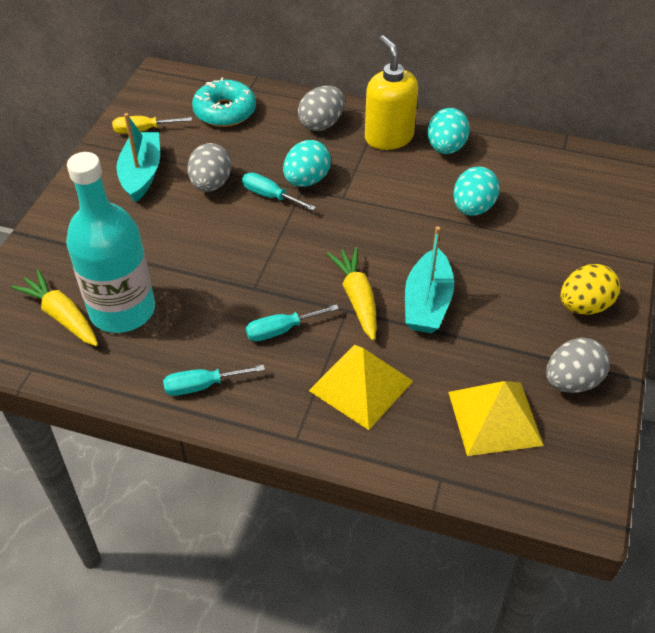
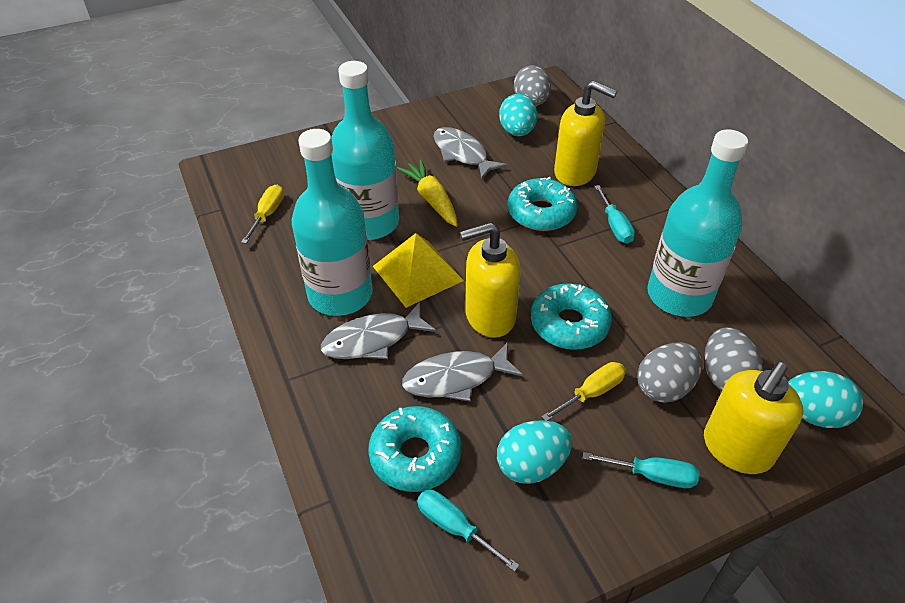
grey fish: none = 0 -> [321,302,436,359] [402,342,523,402] [433,127,508,179] = 3
turquoise boat: [116,113,160,203] [405,226,454,333] = 2 -> none = 0
turquoise bottle: [66,152,155,333] = 1 -> [292,129,373,316] [331,61,399,240] [647,129,748,317] = 3
turquoise donut: [192,78,256,127] = 1 -> [368,406,461,492] [508,177,578,231] [531,283,612,350] = 3
yellow carrot: [11,270,98,346] [327,247,377,341] = 2 -> [397,160,458,227] = 1
yellow egg: [560,264,620,314] = 1 -> none = 0
yellow pyramid: [309,345,413,430] [448,381,544,456] = 2 -> [373,233,464,308] = 1
yellow screwdriver: [112,116,192,134] = 1 -> [241,185,284,244] [541,362,626,421] = 2
yellow soap dispenser: [365,35,418,150] = 1 -> [460,222,521,338] [554,81,617,186] [704,362,803,474] = 3

